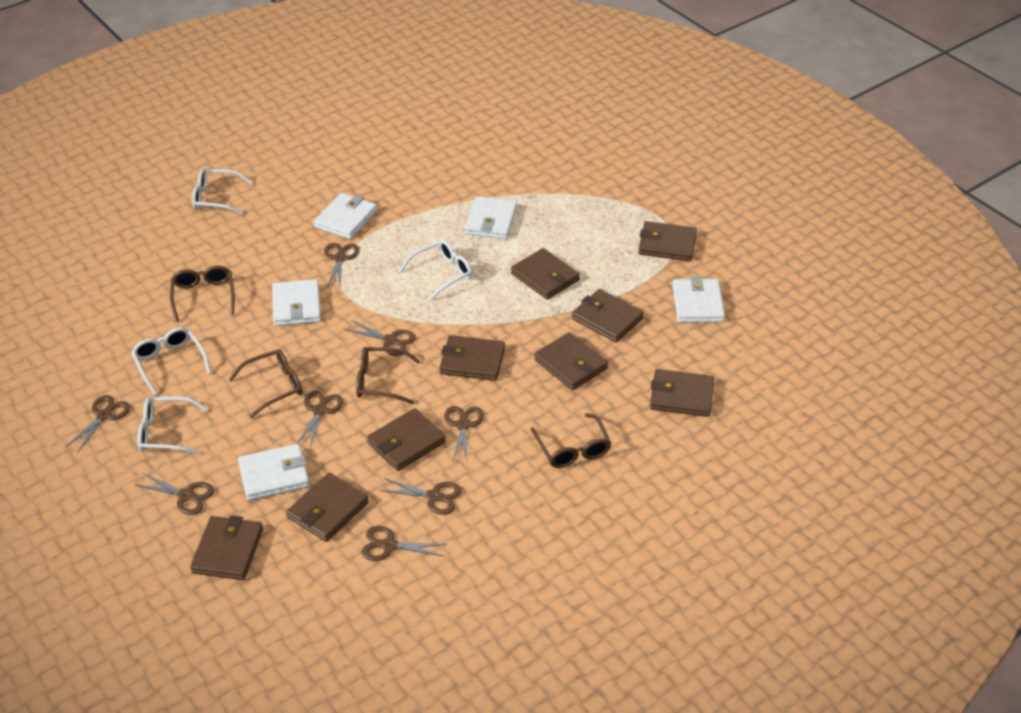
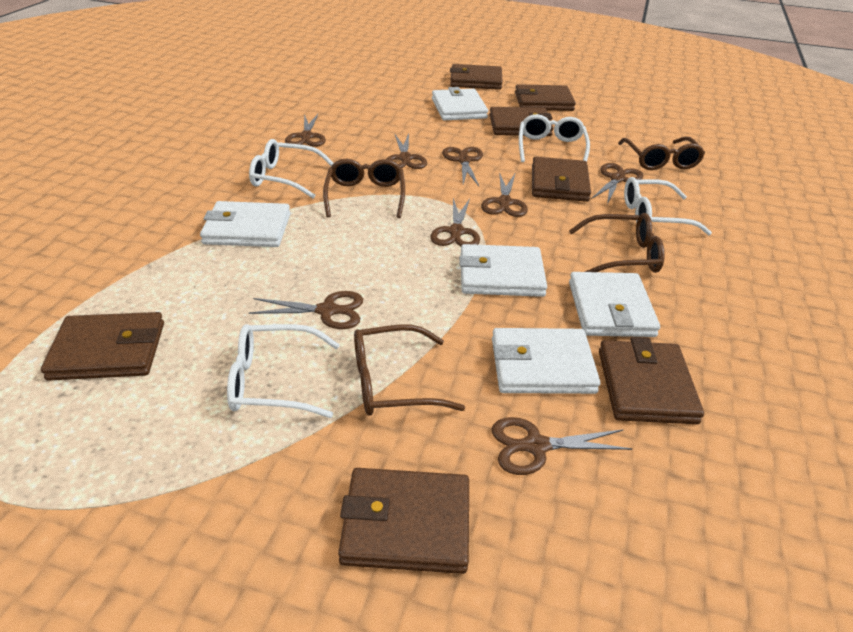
brown wallet: [190,515,263,580] [287,473,369,542] [367,408,446,471] [439,335,505,381] [511,248,580,300] [534,332,608,390] [572,289,644,342] [638,221,697,261] [650,369,714,417] = 9 -> [41,312,164,381] [338,468,469,574] [450,64,503,90] [489,107,553,136] [515,84,576,111] [532,157,591,202] [599,337,704,424] = 7

